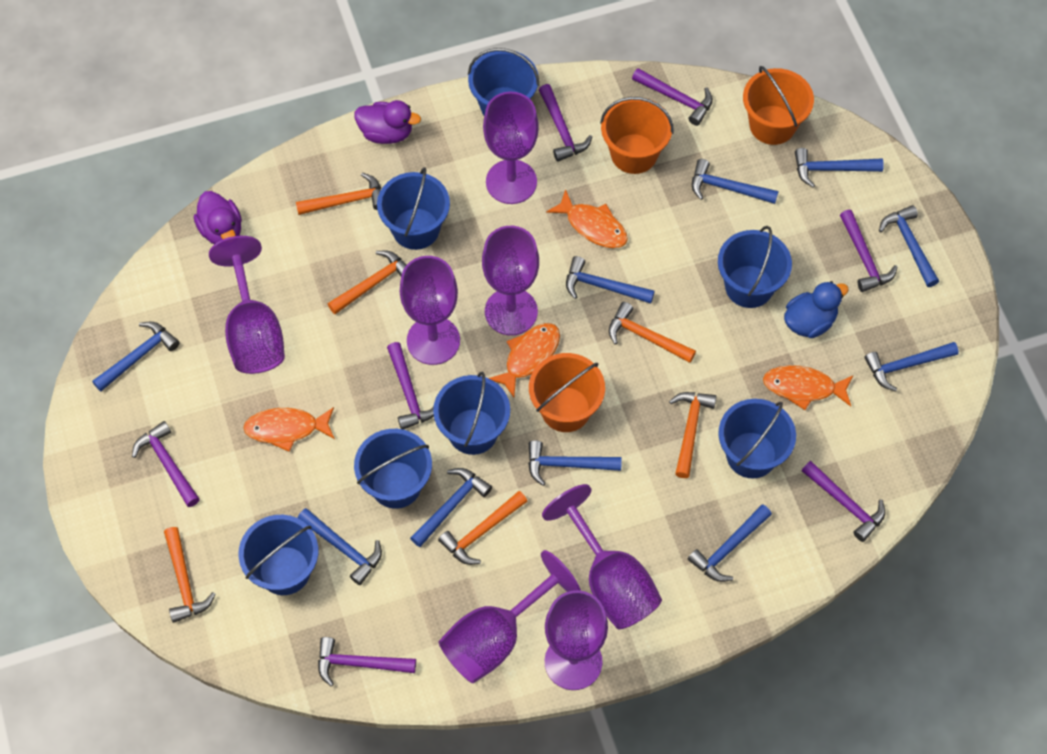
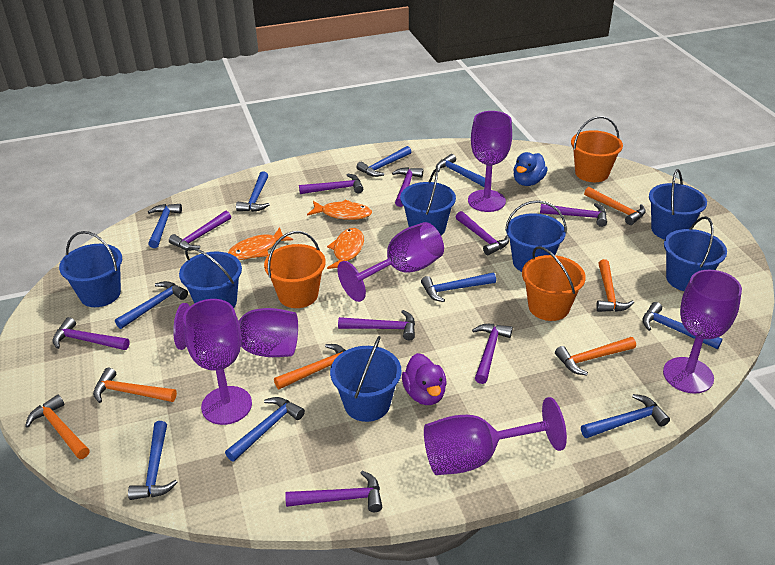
orange fish: [243,407,335,452] [489,323,560,398] [546,189,628,248] [763,365,853,410] = 4 -> [228,227,293,260] [307,199,372,220] [327,228,364,269] = 3
purple duck: [194,191,242,244] [354,100,421,144] = 2 -> [402,353,447,405] = 1
purple goblet: [209,236,285,374] [400,256,460,365] [438,550,581,683] [482,226,539,335] [483,92,539,204] [542,484,662,629] [545,590,608,690] = 7 -> [173,303,298,357] [183,299,252,425] [337,222,444,302] [424,397,567,475] [468,111,512,212] [663,270,742,394] = 6
purple hammer: [132,421,200,507] [318,637,416,686] [387,342,434,430] [539,84,592,162] [632,68,713,126] [802,461,885,542] [840,210,898,292] = 7 -> [52,317,130,350] [169,211,231,251] [285,470,382,512] [299,173,363,194] [338,310,415,340] [392,167,423,207] [456,211,509,255] [472,324,513,384] [540,203,607,227] = 9

